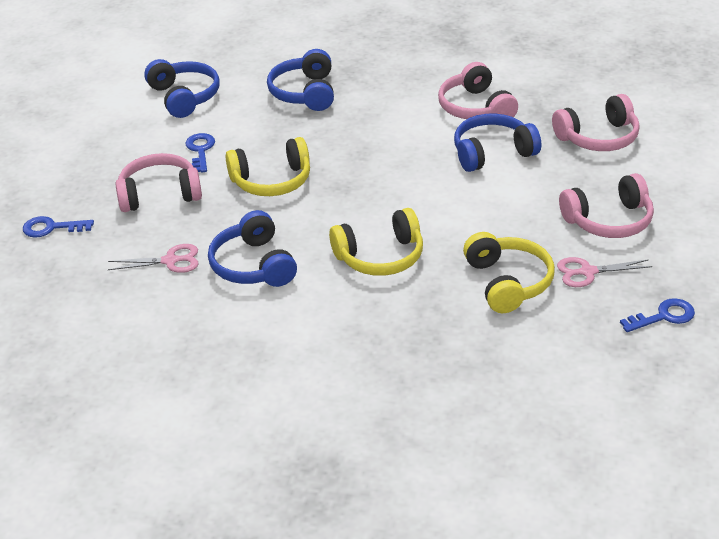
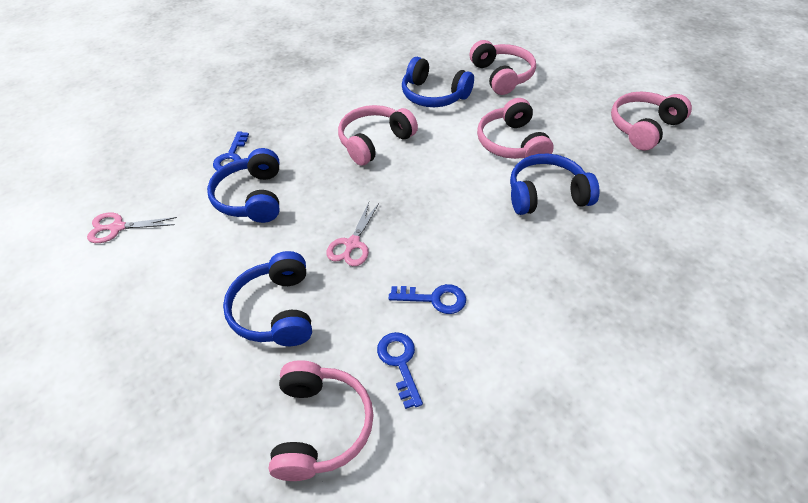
pink headphones: [115,153,202,212] [438,62,518,119] [552,94,640,151] [559,173,654,238] = 4 -> [269,360,374,481] [338,105,418,166] [470,40,536,95] [477,98,554,159] [611,92,692,151] = 5
yellow headphones: [226,137,310,196] [329,208,423,276] [463,232,555,313] = 3 -> none = 0

